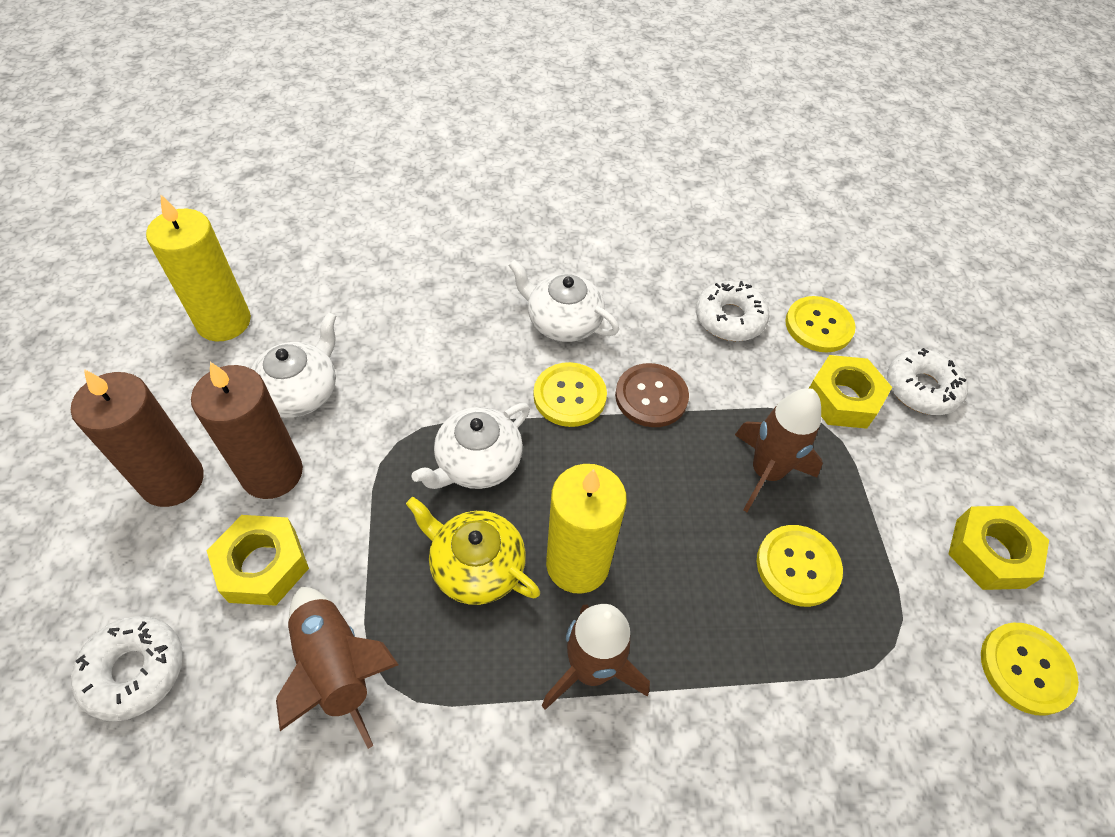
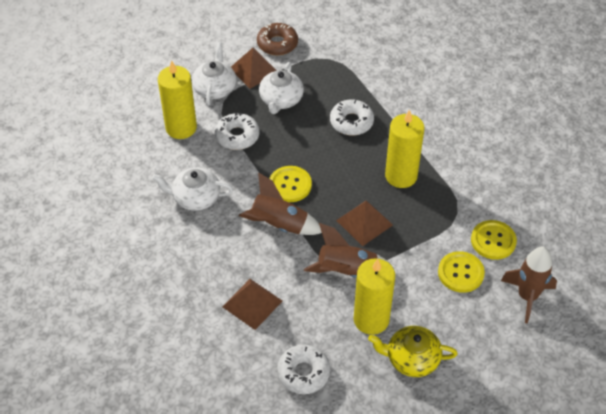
brown button: [615,363,689,427] = 1 -> none = 0
brown candle: [71,369,204,507] [191,362,303,499] = 2 -> none = 0
brown donut: none = 0 -> [257,23,298,55] = 1
brown pyramid: none = 0 -> [223,279,282,330] [231,48,277,89] [336,200,393,246] = 3
yellow button: [534,362,607,427] [757,525,843,607] [785,296,856,352] [981,623,1079,716] = 4 -> [269,166,312,202] [438,251,485,293] [471,220,517,260] = 3
yellow candle: [146,194,251,341] [546,464,627,594] = 2 -> [158,60,197,139] [354,258,395,335] [385,109,425,188] = 3
yellow nut: [206,515,309,606] [809,355,892,429] [949,506,1049,590] = 3 -> none = 0

